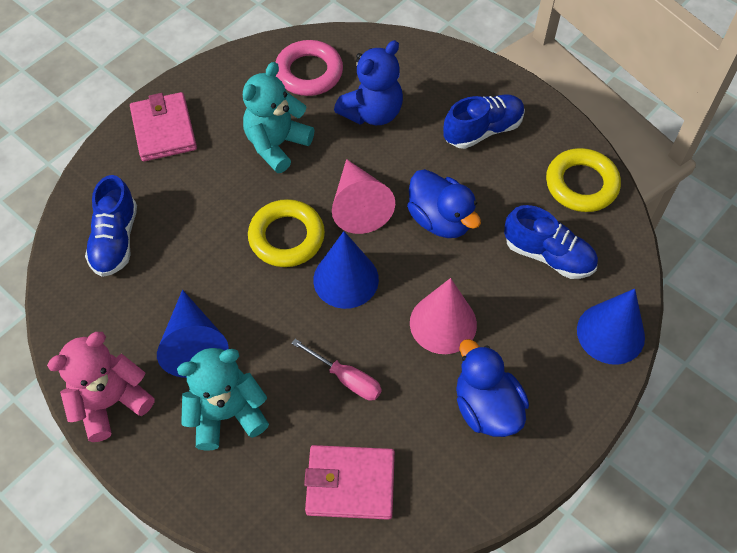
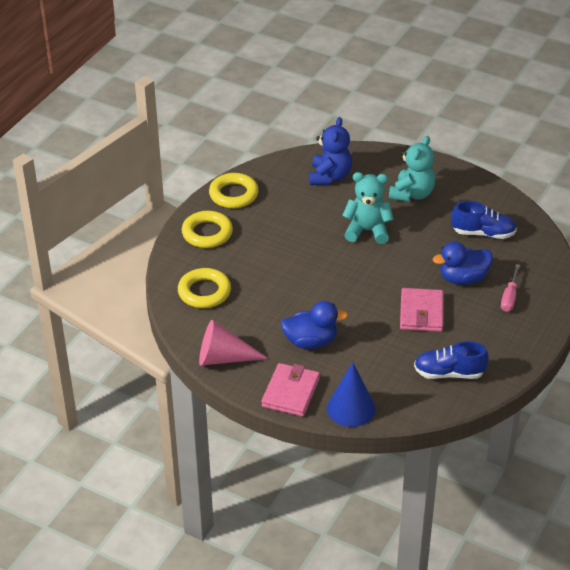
blue cone: [157,290,229,378] [313,231,379,309] [577,289,645,365] = 3 -> [327,362,375,427] = 1
blue shoe: [85,175,137,277] [443,94,525,149] [504,205,598,279] = 3 -> [414,341,489,379] [451,201,517,239] = 2
pink cone: [332,159,395,234] [410,278,477,354] = 2 -> [199,320,268,366] = 1
pink ring: [275,40,343,96] = 1 -> none = 0
pink teddy bear: [47,332,155,442] = 1 -> none = 0
yellow ring: [248,199,325,267] [546,148,621,212] = 2 -> [178,268,231,308] [182,211,233,248] [209,173,259,208] = 3

